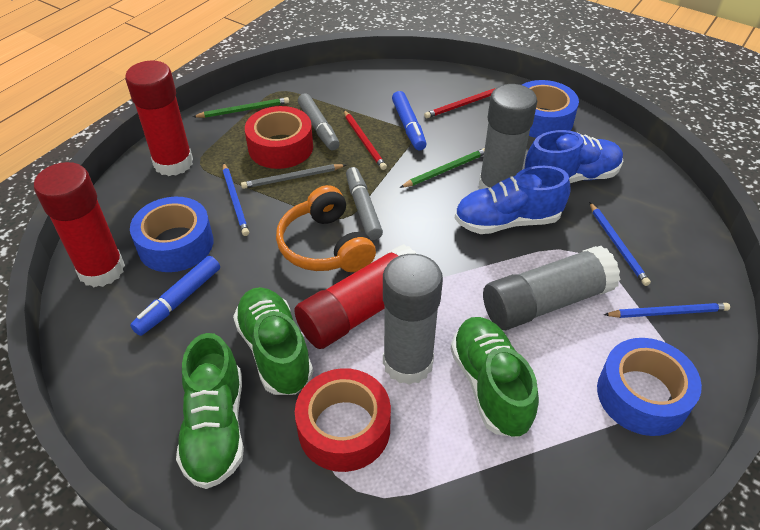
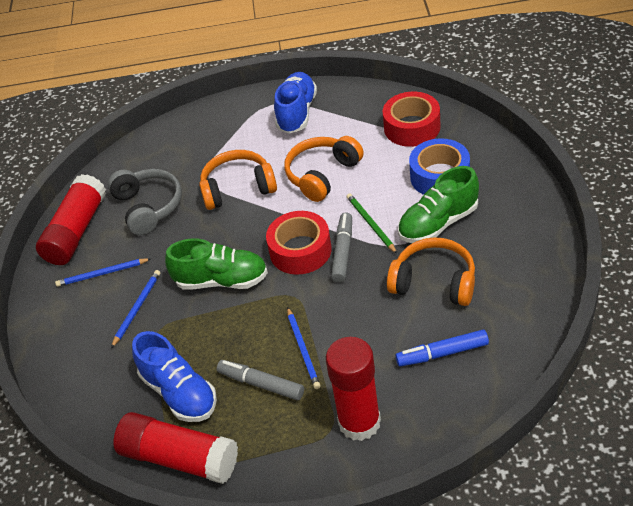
blue marker: [130,256,220,336] [392,91,426,150] = 2 -> [395,330,489,367] = 1
blue tape: [130,197,214,272] [522,80,579,138] [597,338,702,436] = 3 -> [409,138,470,195] = 1
green pencil: [193,97,289,118] [400,148,485,188] = 2 -> [347,194,397,254] = 1
green shoe: [176,333,244,489] [233,287,313,395] [451,317,539,437] = 3 -> [165,239,268,290] [398,166,479,243] = 2
grey glue stick: [383,254,443,385] [479,84,537,190] [483,246,621,330] = 3 -> none = 0
grey headphones: none = 0 -> [108,169,182,235] = 1
grey pencil: [241,164,346,189] = 1 -> none = 0
orange headphones: [276,185,376,272] = 1 -> [199,150,277,210] [285,136,364,202] [387,237,475,306] = 3
red pencil: [344,110,387,170] [424,88,495,118] = 2 -> none = 0

